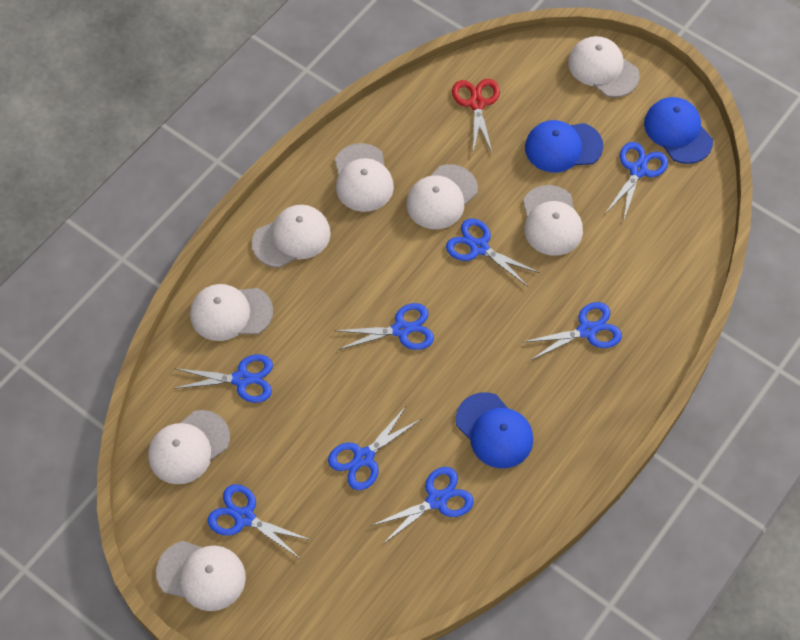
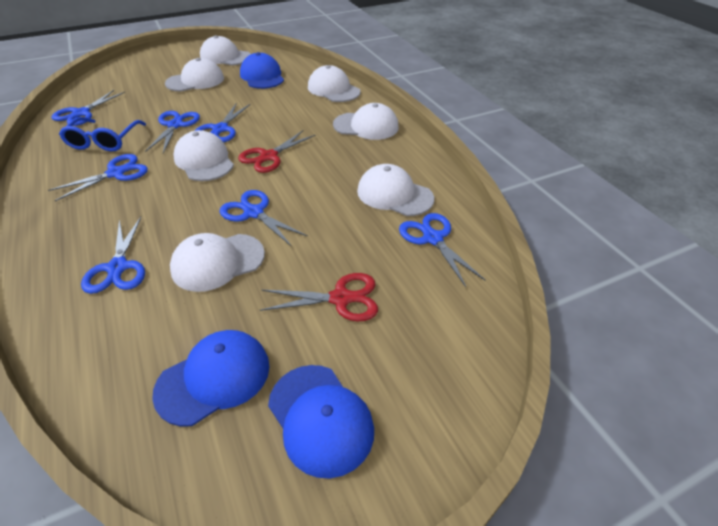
blue glasses: none = 0 -> [59,117,146,151] = 1
blue scissors: [173,354,273,403] [208,484,310,558] [328,406,421,490] [334,303,434,350] [371,467,474,544] [446,218,539,286] [523,302,622,360] [605,142,668,222] = 8 -> [48,154,148,201] [51,90,125,126] [81,217,145,294] [145,111,200,153] [195,103,251,142] [220,190,308,247] [399,213,485,287] = 7
red scissors: [452,79,500,154] = 1 -> [238,130,315,173] [260,273,378,321] = 2
white cap: [148,410,230,484] [156,541,246,611] [190,284,273,341] [252,205,331,268] [335,143,394,212] [406,164,478,229] [523,185,583,256] [568,36,639,98] = 8 -> [165,58,224,92] [170,233,265,292] [173,130,234,181] [200,35,251,65] [308,65,361,102] [333,103,399,140] [357,164,434,216] = 7

